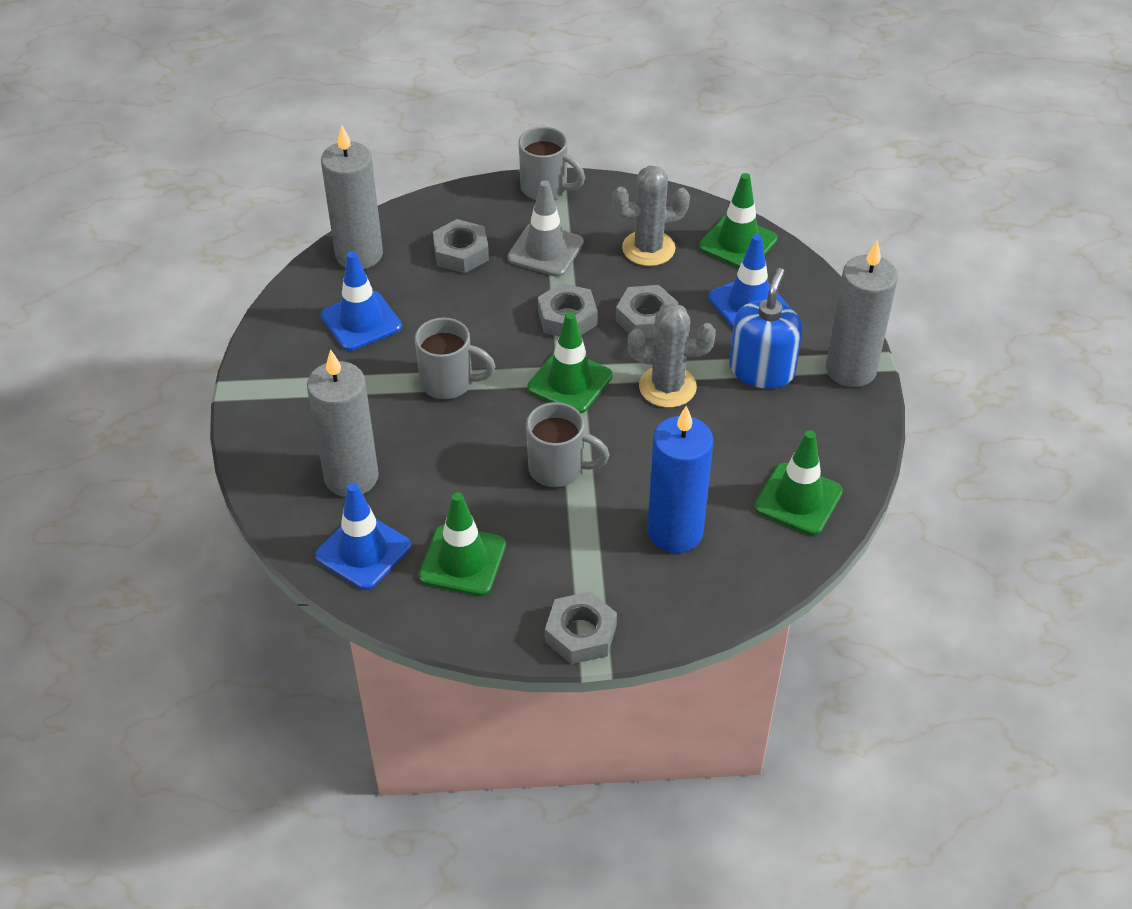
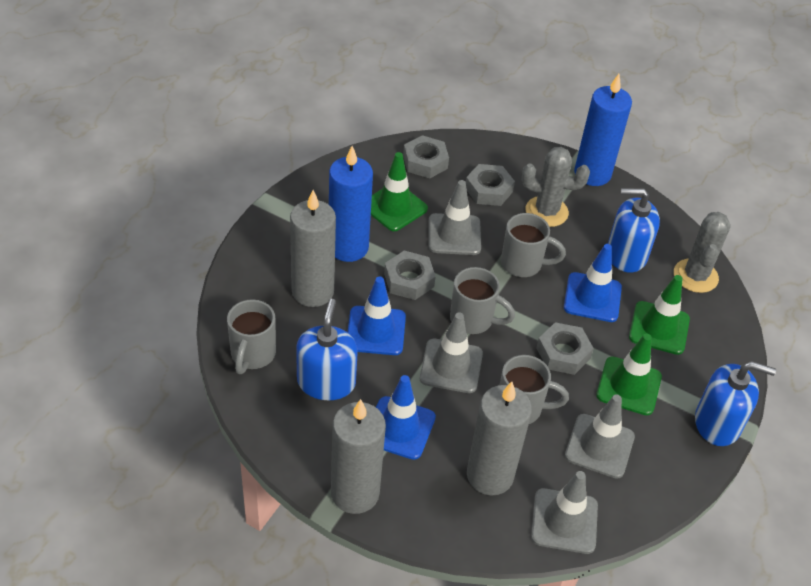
blue candle: [647,406,713,553] = 1 -> [329,146,373,262] [574,74,632,186] = 2
blue soap dispenser: [729,268,803,389] = 1 -> [296,299,358,400] [608,188,660,273] [695,361,776,446] = 3
green traffic cone: [419,492,506,596] [527,312,612,413] [699,173,777,268] [754,430,843,535] = 4 -> [371,152,428,231] [596,333,662,415] [629,275,690,355] = 3
grey mug: [415,317,496,399] [518,127,585,200] [526,402,609,487] = 3 -> [227,299,276,374] [450,267,515,334] [500,355,569,424] [501,213,566,277] = 4
grey traffic cone: [507,180,584,277] = 1 -> [420,313,483,393] [429,180,481,255] [531,471,598,554] [565,394,635,479] = 4

